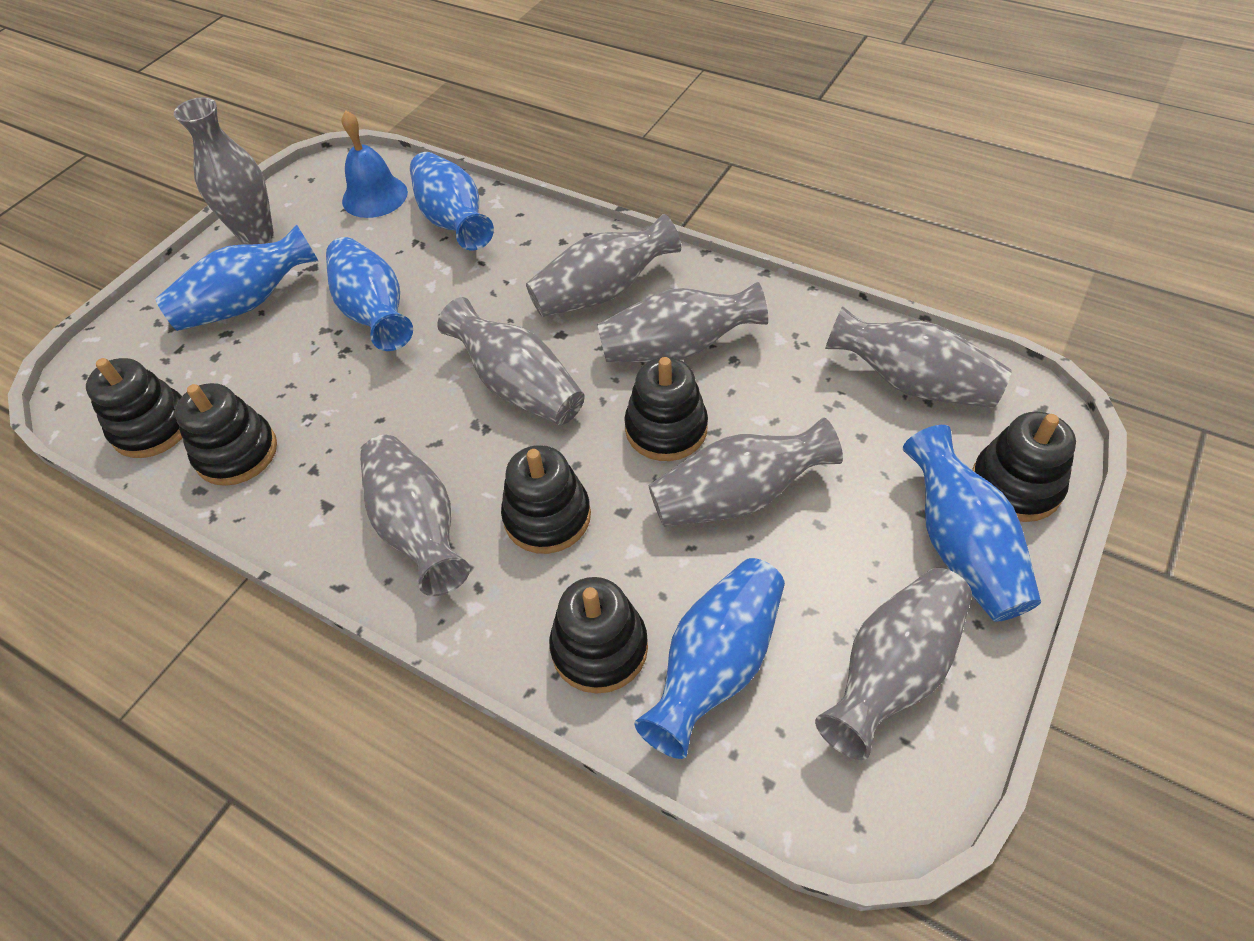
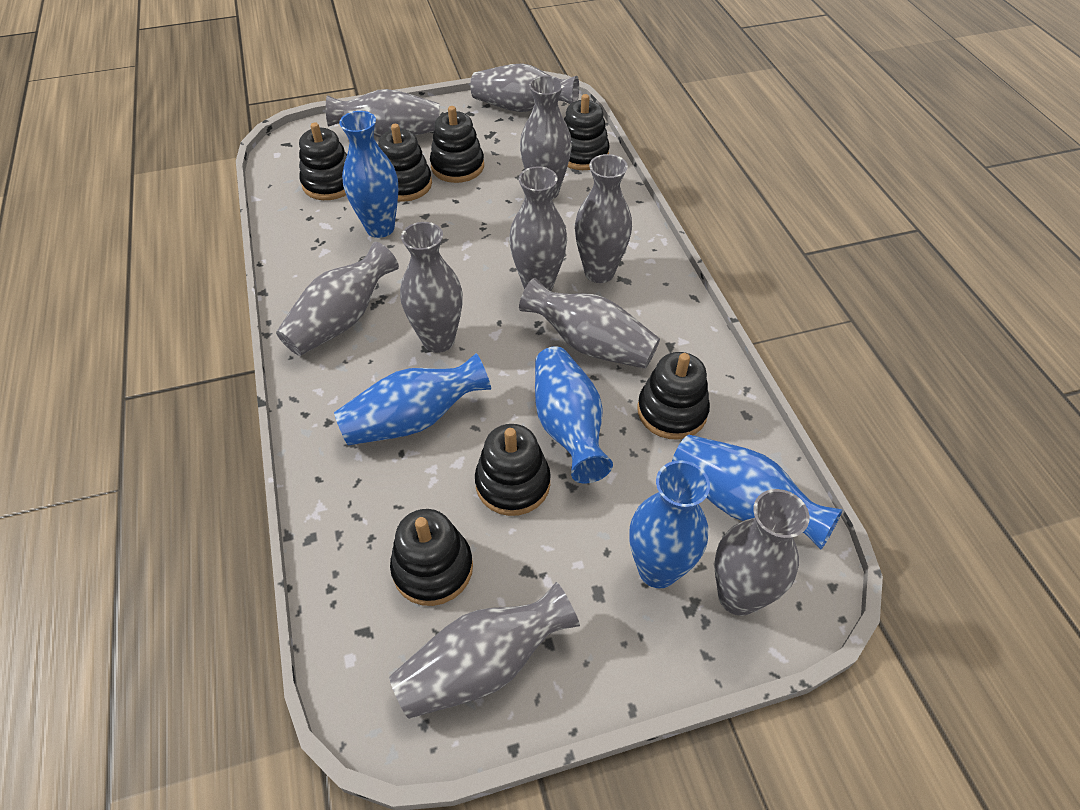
black stacking toy: [86,358,182,458] [175,383,277,486] [501,445,591,554] [549,577,648,694] [624,357,708,461] [972,412,1076,522] = 6 -> [299,123,347,200] [378,124,432,202] [390,509,473,606] [430,106,484,183] [475,424,551,516] [564,94,610,170] [637,352,710,440] = 7
blue bell: [341,111,408,218] = 1 -> none = 0
grey vase: [174,97,274,244] [360,435,470,596] [437,297,585,425] [526,214,681,317] [597,281,768,362] [649,417,843,527] [815,568,972,760] [825,306,1012,408] = 8 -> [276,242,399,356] [326,89,440,137] [389,582,580,719] [400,222,463,353] [470,63,579,112] [509,166,567,291] [519,278,660,369] [520,76,572,199] [575,154,632,283] [715,489,809,616] = 10

